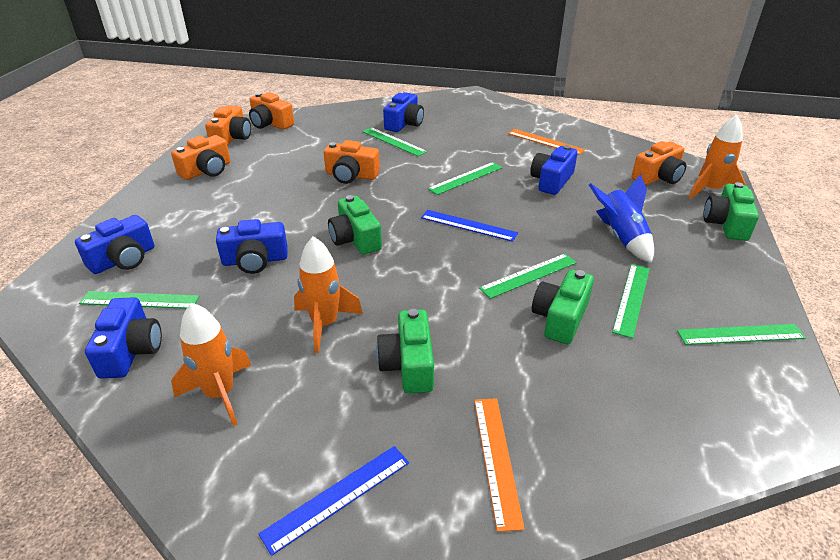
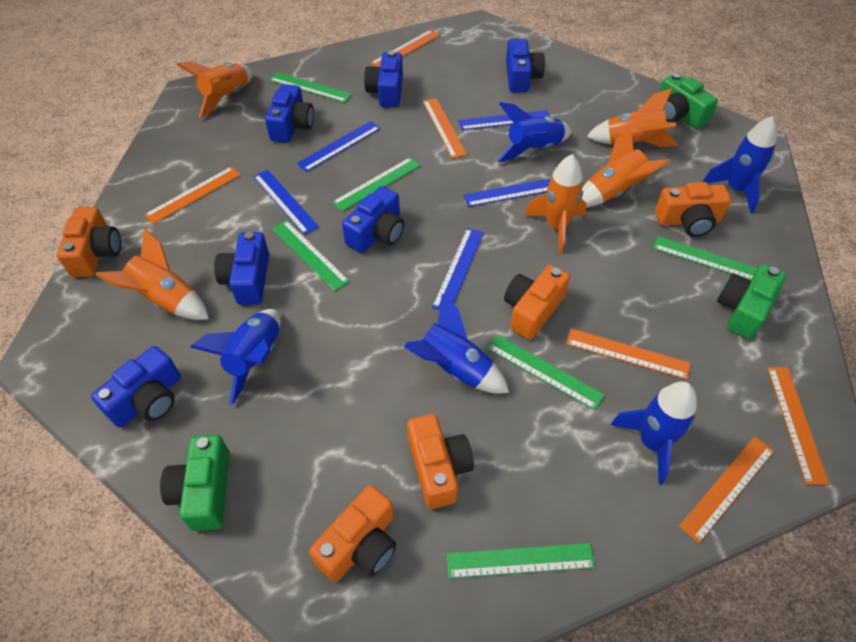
blue camera: [75,215,155,274] [85,297,162,379] [216,219,288,274] [383,92,424,132] [530,145,578,195] = 5 -> [91,346,181,428] [214,232,269,305] [265,84,314,143] [342,186,404,253] [364,51,403,107] [506,39,545,92] = 6
blue rocket: [589,174,654,263] = 1 -> [190,309,281,405] [404,294,509,394] [497,102,572,162] [611,381,697,485] [702,116,777,214] = 5
blue ruler: [258,446,409,556] [421,210,518,242] = 2 -> [254,170,319,235] [296,121,381,172] [432,228,484,310] [459,110,550,130] [464,178,551,207] = 5
green camera: [328,195,382,255] [376,309,434,394] [532,270,594,344] [703,182,759,241] = 4 -> [160,435,230,531] [659,73,718,129] [717,264,786,339] = 3
orange rocket: [171,303,252,426] [294,236,363,353] [689,115,746,199] = 3 -> [95,228,209,320] [176,62,253,118] [525,154,587,253] [582,126,670,207] [586,88,678,147] = 5
orange ruler: [474,398,525,532] [508,129,585,155] = 2 -> [144,167,240,224] [370,30,440,67] [423,98,467,158] [566,328,690,380] [679,436,774,543] [767,367,829,485] = 6

